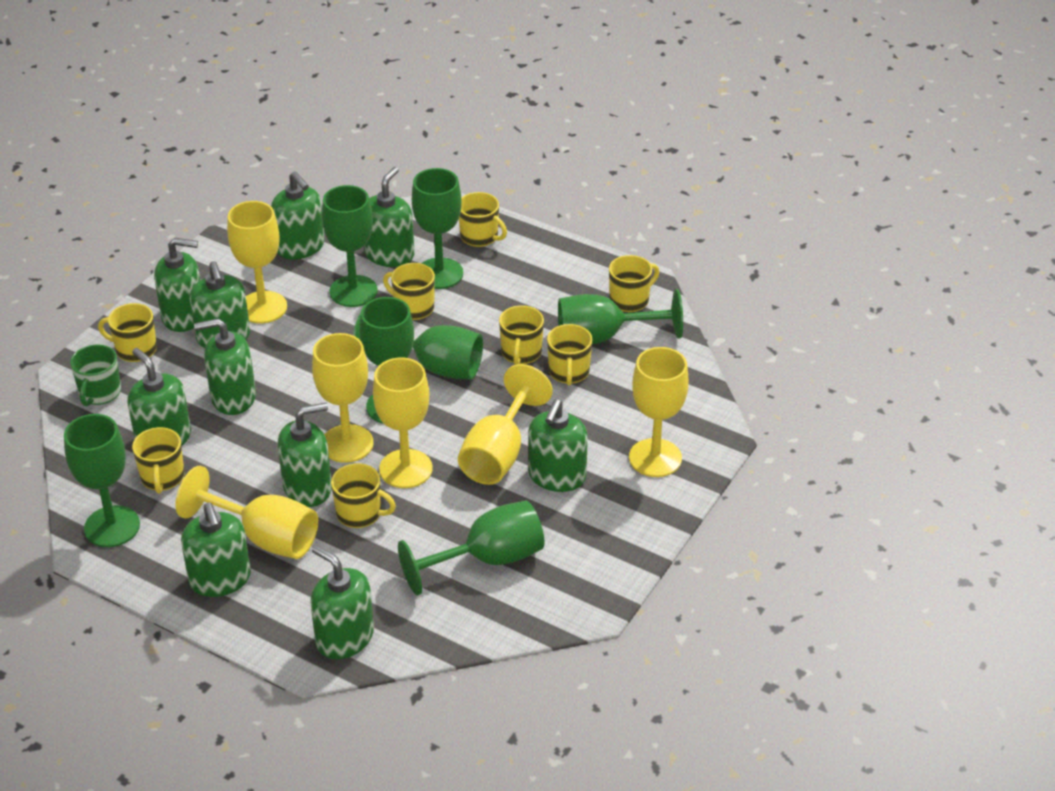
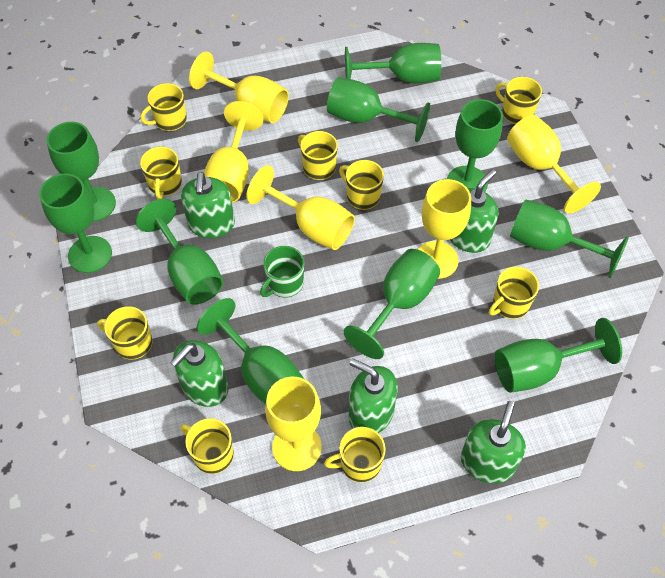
green goblet: [64,414,140,547] [322,185,378,307] [353,313,483,380] [360,297,414,424] [398,501,544,596] [412,168,463,289] [558,289,683,344] = 7 -> [39,173,112,273] [46,122,116,222] [136,199,223,305] [197,298,304,404] [327,77,430,142] [343,249,440,359] [345,43,441,83] [447,99,503,192] [495,318,622,393] [510,199,629,278] = 10
green soap dispenser: [127,348,191,446] [154,238,200,332] [181,502,251,597] [190,261,250,348] [194,318,256,415] [271,171,325,259] [278,403,332,507] [310,545,374,659] [364,167,414,267] [528,399,588,492] = 10 -> [170,340,229,407] [181,172,235,238] [349,358,398,433] [450,169,498,253] [461,401,526,484] = 5
yellow mug: [98,303,157,362] [132,427,185,494] [331,463,396,528] [383,263,435,320] [459,192,507,247] [499,305,544,365] [547,324,593,385] [609,255,659,312] = 8 -> [97,306,153,360] [140,83,187,131] [140,146,182,199] [181,418,234,474] [298,131,338,180] [324,427,386,483] [339,160,384,210] [489,267,539,319] [495,77,542,124] = 9

